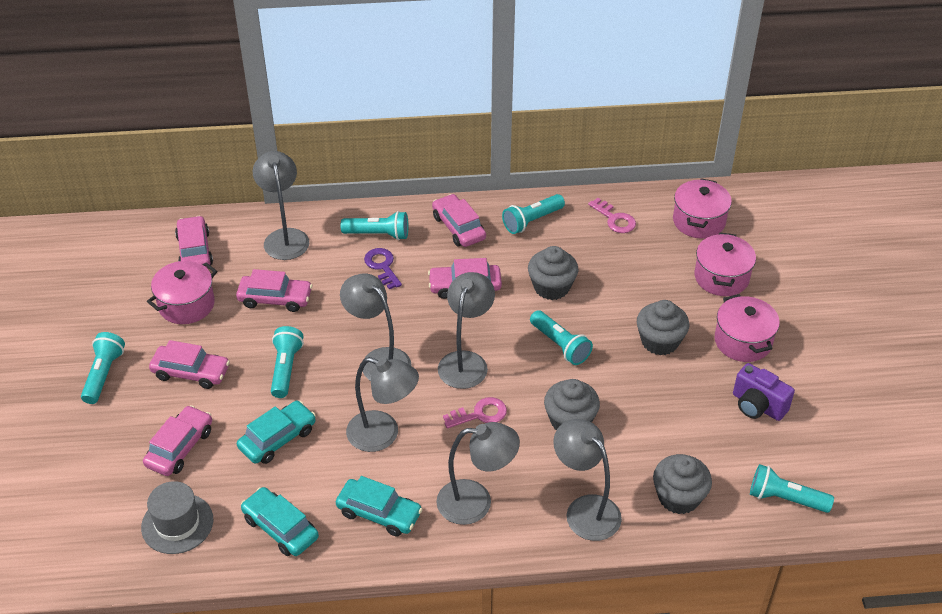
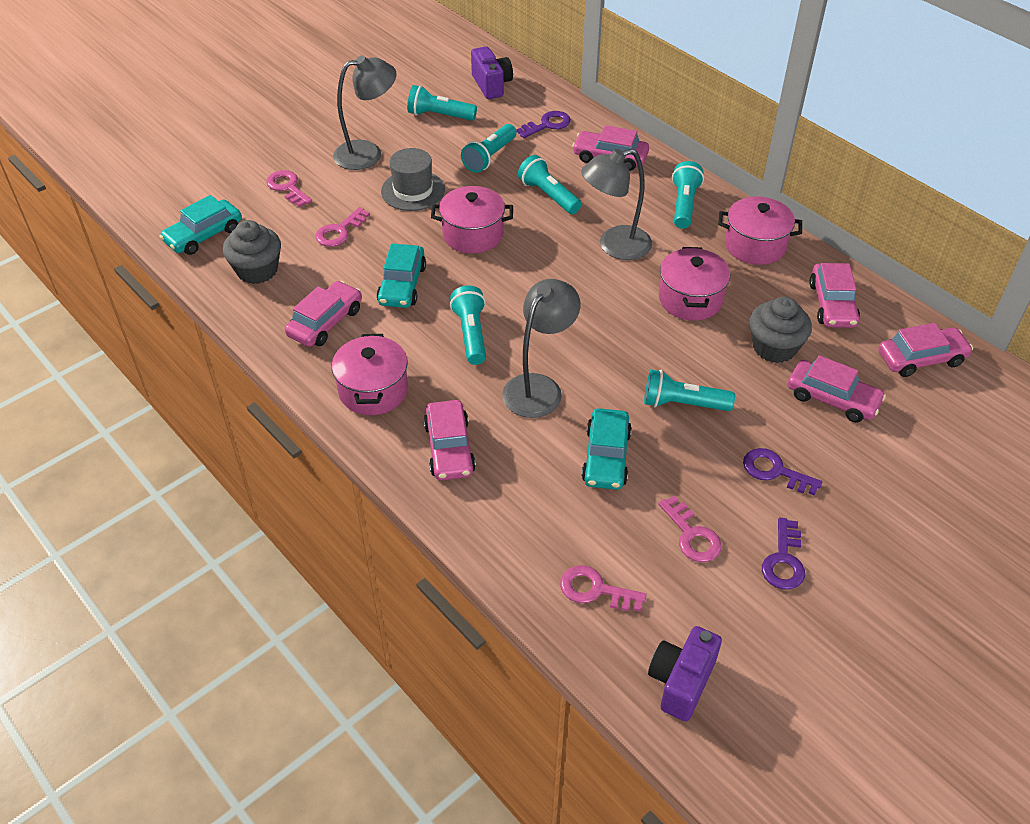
grey cupcake: [528,246,579,300] [544,379,600,430] [637,300,689,356] [653,454,712,514] = 4 -> [223,220,281,284] [749,296,812,363] = 2
grey lamp: [253,151,309,260] [340,273,412,381] [346,357,419,452] [436,422,520,525] [438,272,495,389] [553,419,622,541] = 6 -> [333,55,396,170] [502,279,581,418] [581,148,652,260] = 3
pink key: [443,397,507,428] [588,198,636,233] = 2 -> [266,170,312,207] [316,207,370,247] [560,565,647,612] [658,495,722,562] = 4
purple camera: [733,363,795,421] = 1 -> [471,46,513,99] [648,626,722,722] = 2
purple key: [364,248,402,289] = 1 -> [516,111,571,138] [743,448,822,496] [762,518,805,590] = 3

